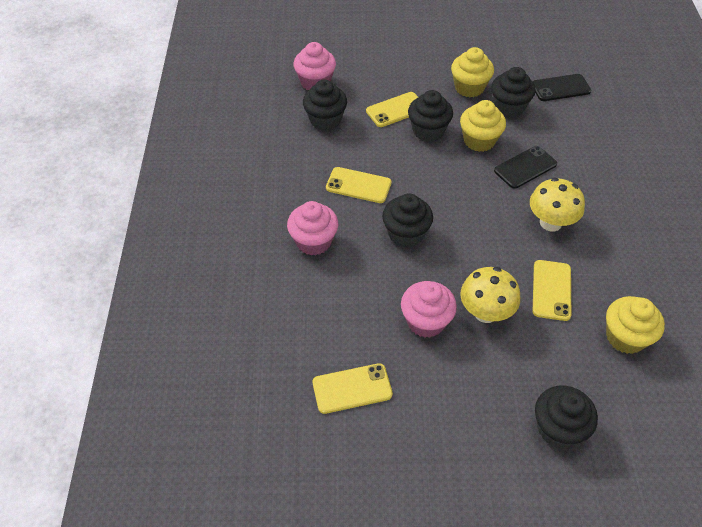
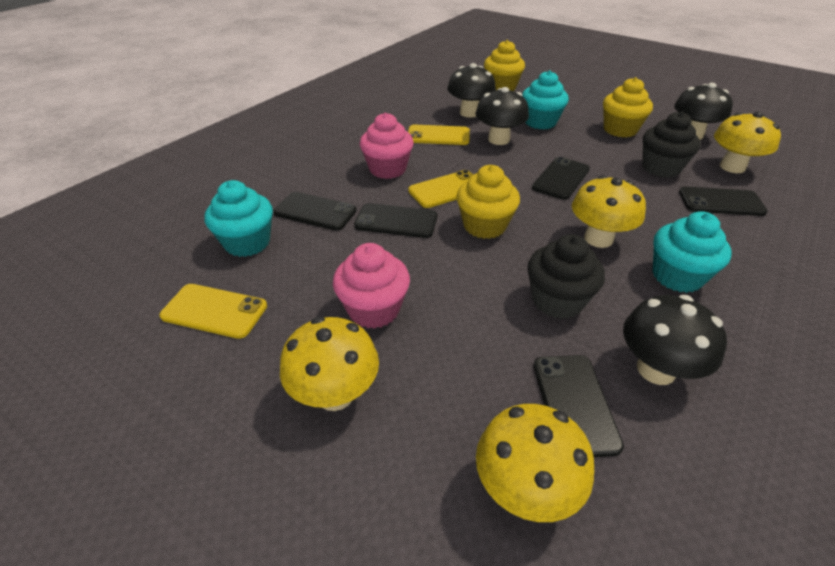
black cupcake: [303,79,347,131] [382,194,433,248] [408,90,453,142] [491,67,536,118] [535,385,598,448] = 5 -> [527,234,605,319] [642,111,701,178] = 2
black mushroom: none = 0 -> [447,63,496,118] [475,87,529,145] [623,295,727,385] [674,83,733,140] = 4
black phone: [494,146,557,189] [532,74,591,101] = 2 -> [273,192,357,231] [354,203,437,238] [532,157,590,200] [533,355,624,457] [679,186,768,216] = 5
pink cupcake: [287,201,338,255] [294,42,336,90] [401,281,457,338] = 3 -> [333,243,410,329] [360,113,414,179] = 2
turquoise cupcake: none = 0 -> [204,180,273,257] [522,70,569,130] [653,211,732,293] = 3
yellow mushroom: [460,267,520,323] [530,178,585,231] = 2 -> [280,317,379,411] [476,404,594,522] [572,175,646,248] [714,112,781,173] = 4
yellow phone: [313,363,393,414] [326,167,392,203] [366,92,418,127] [533,260,571,321] = 4 -> [159,284,267,339] [408,125,470,145] [408,170,473,208] = 3

